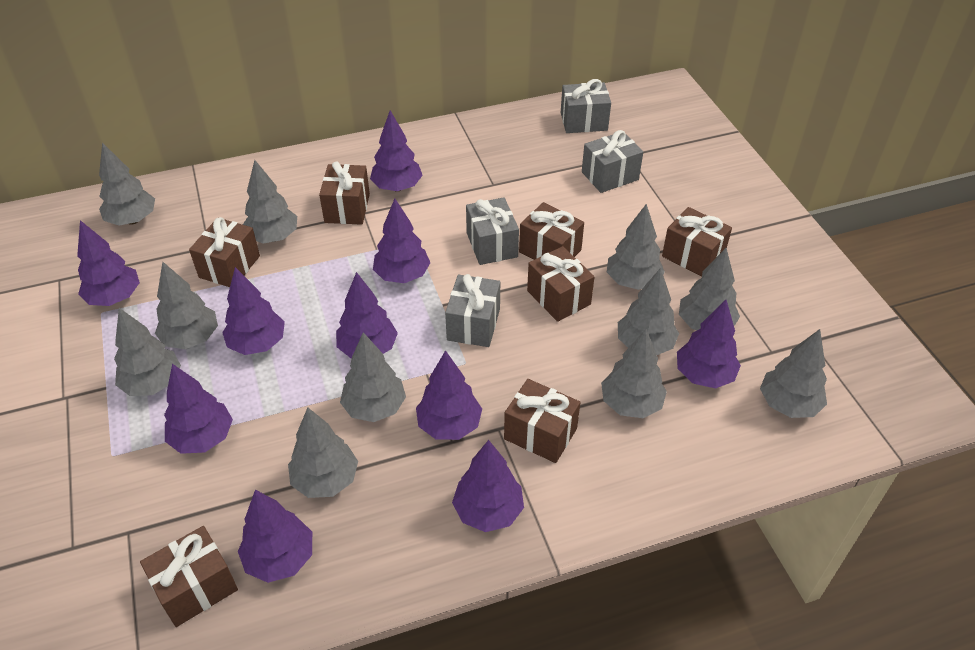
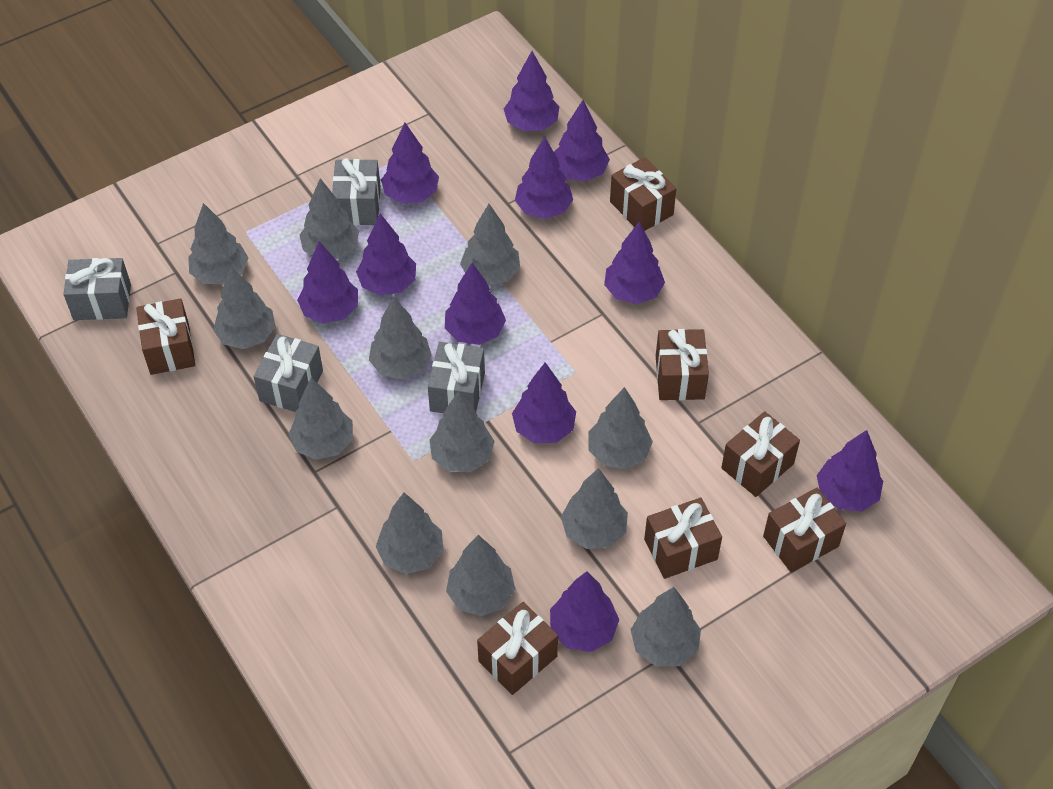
grey tree: [99,142,155,226] [114,308,181,396] [155,262,218,349] [243,160,297,244] [288,407,358,498] [340,332,406,422] [601,329,667,418] [607,204,665,290] [618,268,679,355] [679,248,740,330] [760,329,827,418] = 11 -> [188,203,248,284] [213,267,276,349] [289,378,353,460] [300,178,359,259] [369,297,432,379] [376,492,443,574] [429,391,495,472] [446,535,515,616] [460,204,520,286] [561,468,628,549] [588,387,653,469] [631,587,701,666] = 12
purple tree: [77,220,140,306] [164,364,233,454] [222,267,285,355] [238,490,312,583] [336,272,398,359] [370,111,423,191] [373,198,430,283] [416,350,482,440] [452,440,524,532] [677,300,741,388] = 10 -> [297,241,358,324] [356,213,416,296] [381,123,439,203] [445,263,506,345] [504,51,559,131] [512,362,576,443] [515,137,573,219] [550,571,619,652] [554,100,610,181] [604,222,665,304] [817,430,883,511] = 11

